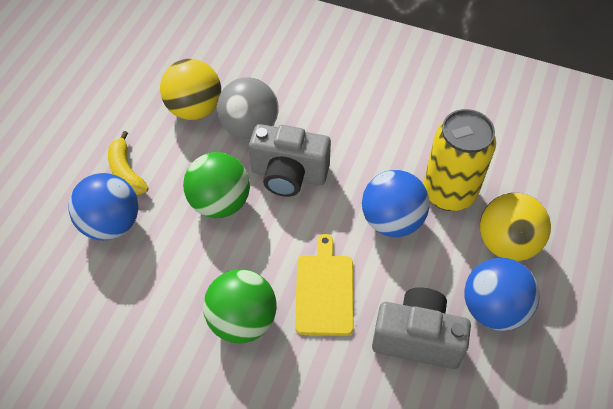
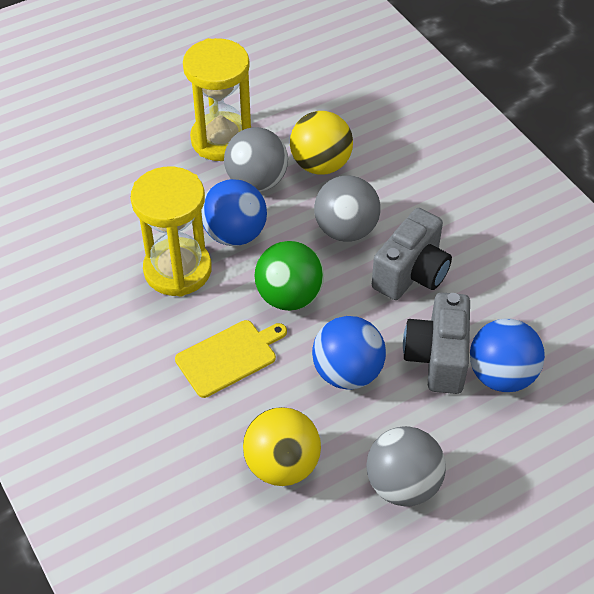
green ball: [183,152,250,218] [203,269,277,343] = 2 -> [255,241,324,311] = 1
grey ball: [217,77,278,139] = 1 -> [224,127,288,192] [314,175,381,242] [366,426,446,506] = 3
yellow banana: [108,131,149,195] = 1 -> none = 0
yellow can: [423,109,496,211] = 1 -> none = 0
yellow hourglass: none = 0 -> [131,166,212,297] [183,38,251,161] = 2

